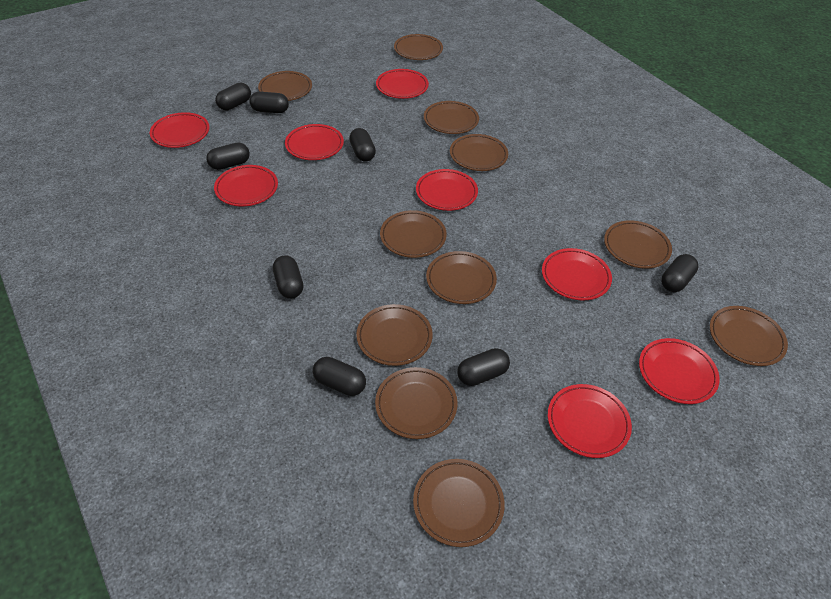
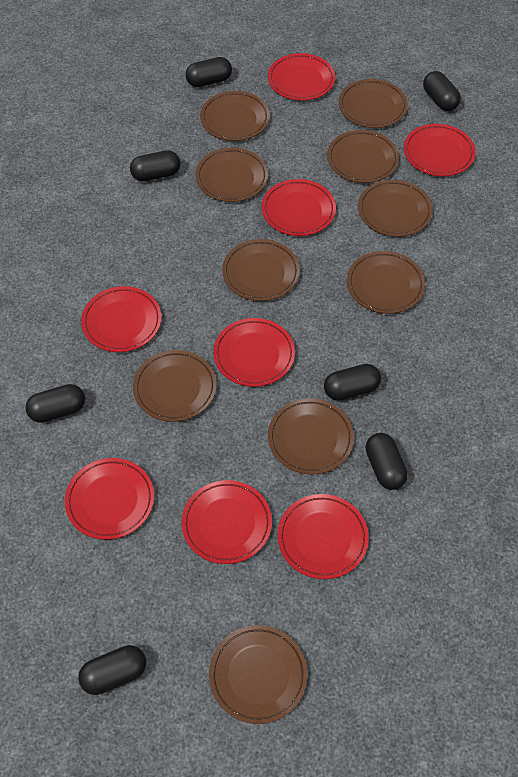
black capsule: [206,142,250,170] [215,83,251,110] [249,92,289,113] [273,255,303,298] [313,357,366,396] [349,128,376,162] [457,348,510,386] [661,254,698,292] = 8 -> [25,384,85,423] [78,645,146,695] [130,150,181,181] [185,57,232,87] [324,364,381,401] [366,433,408,490] [423,71,461,111] = 7
brown plate: [258,71,312,101] [356,304,432,366] [375,367,458,439] [380,210,447,258] [394,34,443,60] [413,459,505,547] [424,101,479,134] [426,251,497,304] [450,134,508,171] [604,220,672,269] [710,306,788,366] = 11 -> [133,350,216,422] [195,148,268,202] [200,91,270,141] [209,625,307,724] [222,239,300,301] [268,398,354,475] [327,130,399,183] [339,79,408,128] [347,251,425,314] [358,180,433,237] = 10

